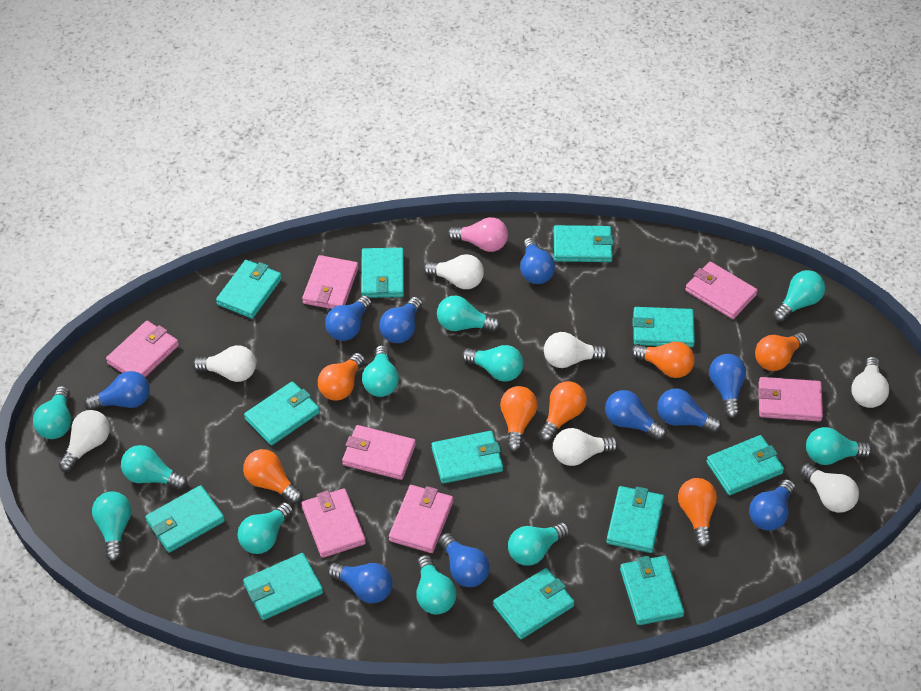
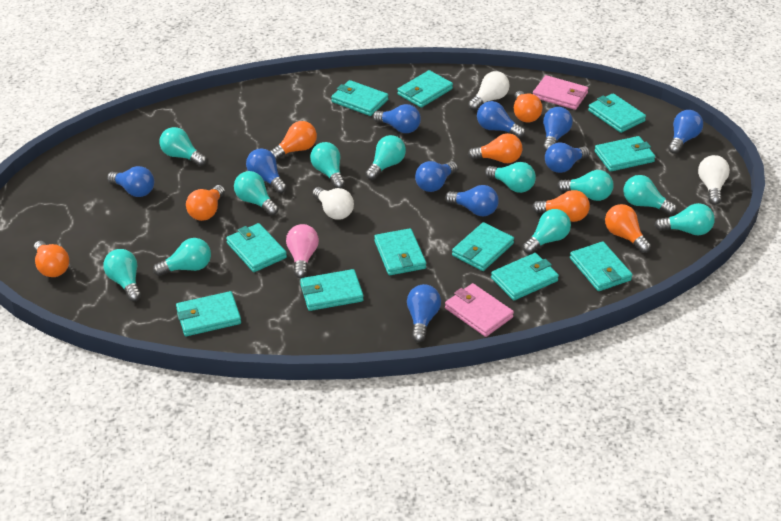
pink wallet: [106,321,179,377] [302,255,359,309] [302,488,366,558] [342,425,416,480] [389,485,453,553] [685,261,758,319] [758,377,823,422] = 7 -> [445,283,514,337] [533,75,588,110] = 2
turquoise wallet: [145,485,225,553] [216,260,282,319] [243,553,323,620] [244,381,320,446] [361,248,404,298] [432,431,503,484] [493,568,575,639] [554,225,614,262] [606,486,664,553] [620,556,685,625] [632,307,695,347] [706,435,784,495] = 12 -> [176,291,241,336] [226,223,287,272] [300,269,364,311] [331,80,388,116] [374,228,426,275] [397,70,453,108] [452,222,514,271] [491,253,559,300] [570,241,632,291] [588,93,646,133] [594,136,655,172] = 11
white light bulb: [59,410,110,472] [193,345,256,382] [423,254,484,289] [544,332,608,368] [553,428,618,466] [800,463,859,513] [851,357,889,408] = 7 -> [312,187,354,220] [468,71,510,110] [698,155,730,205] = 3

